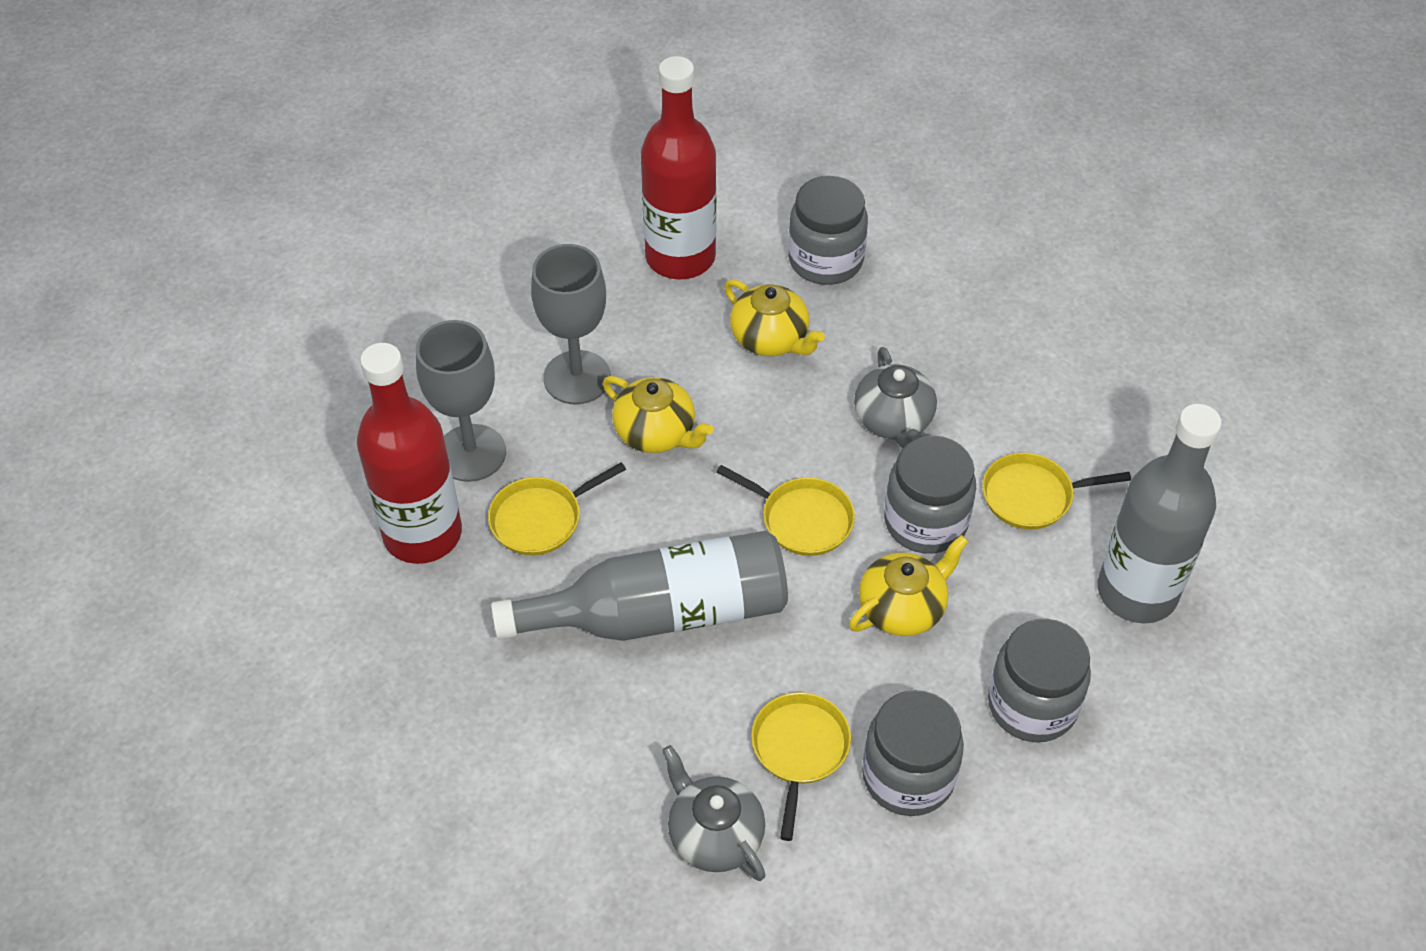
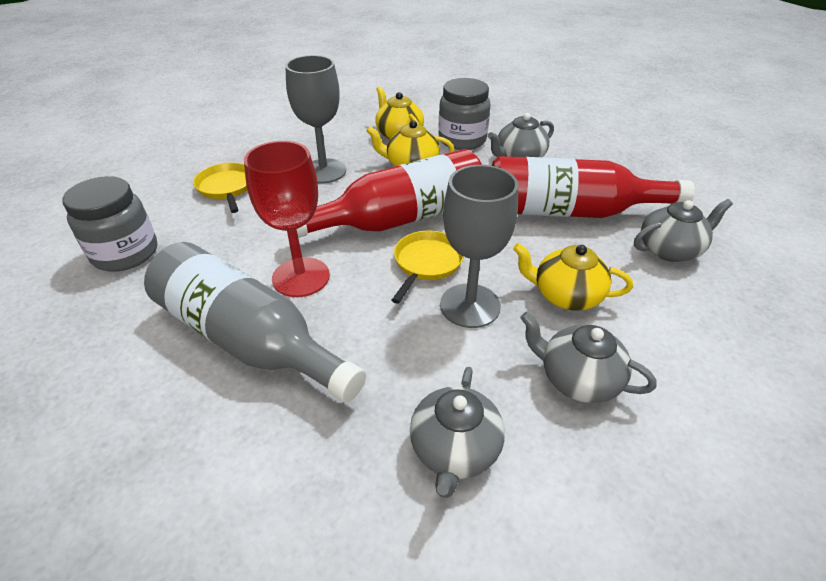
grey bottle: [491,530,788,641] [1098,404,1222,624] = 2 -> [144,242,366,403] = 1
grey jar: [788,176,868,285] [862,690,964,816] [884,436,976,554] [988,619,1091,742] = 4 -> [63,176,157,271] [438,78,491,150] = 2
grey teapot: [662,745,766,881] [854,347,937,448] = 2 -> [410,367,505,498] [488,113,554,157] [520,312,657,403] [634,199,733,262] = 4
red goblet: none = 0 -> [244,141,330,297] = 1
yellow pan: [488,462,626,555] [716,465,855,556] [751,692,851,841] [982,453,1131,530] = 4 -> [193,163,247,213] [392,231,464,304] = 2

